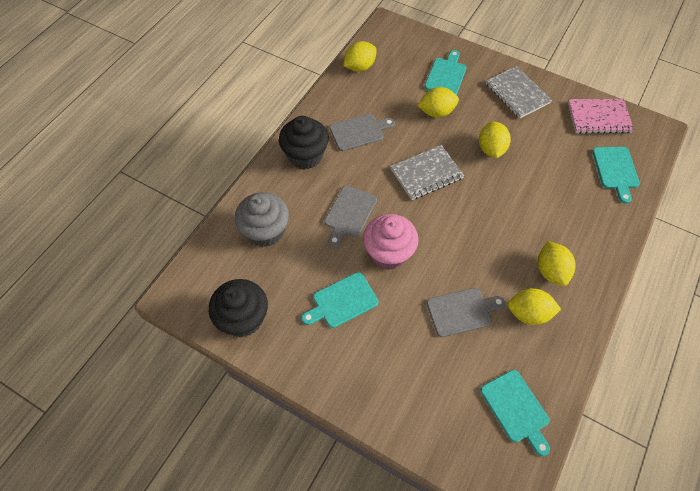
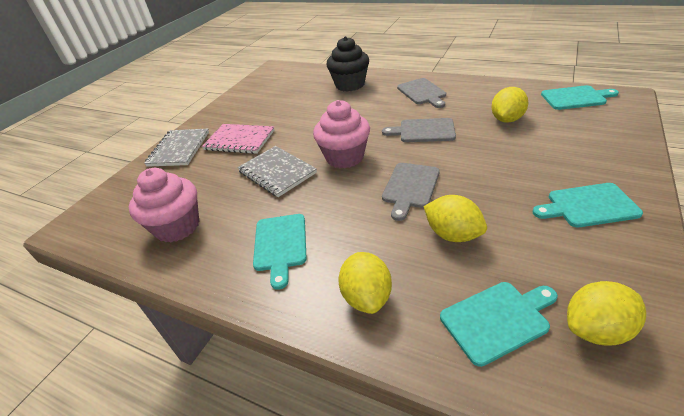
black cupcake: [209,279,268,337] [279,116,329,169] = 2 -> [326,36,369,92] = 1
grey cupcake: [235,192,289,247] = 1 -> none = 0
pink cupcake: [363,214,419,270] = 1 -> [129,168,199,242] [313,100,370,168] = 2
yellow lemon: [344,41,376,72] [417,87,459,118] [479,122,511,158] [508,288,561,325] [538,241,576,286] = 5 -> [338,252,392,314] [423,195,487,242] [491,87,528,123] [567,281,646,345] = 4

